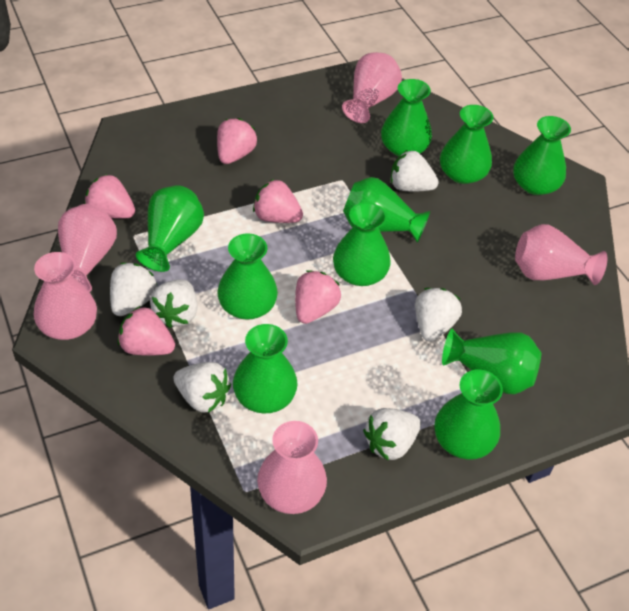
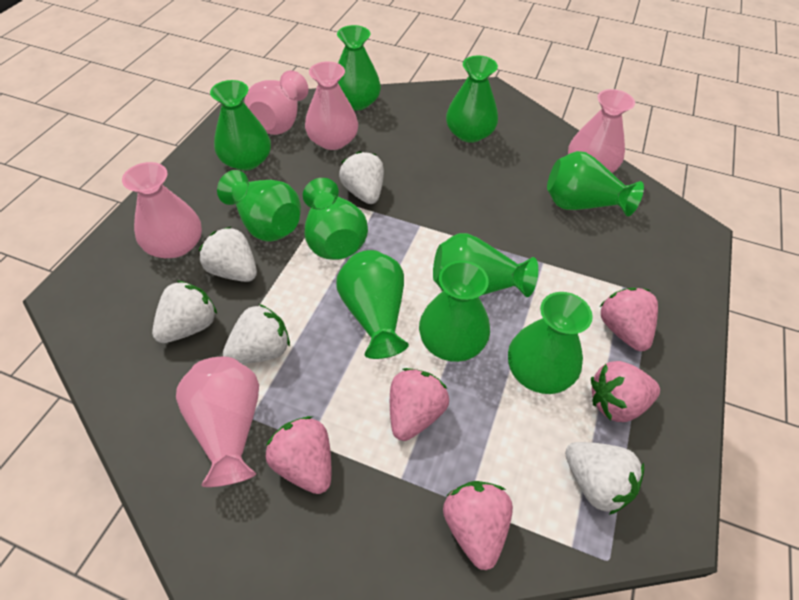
white strawberry: [110,263,157,316] [150,279,198,328] [174,362,231,413] [363,408,421,461] [391,150,439,192] [415,288,462,342] = 6 -> [152,281,217,343] [199,226,257,282] [223,304,290,364] [339,151,384,204] [565,442,644,515] = 5

